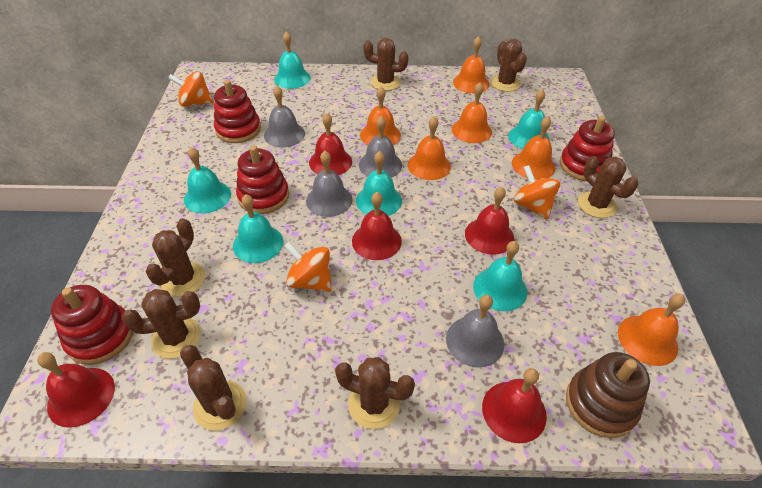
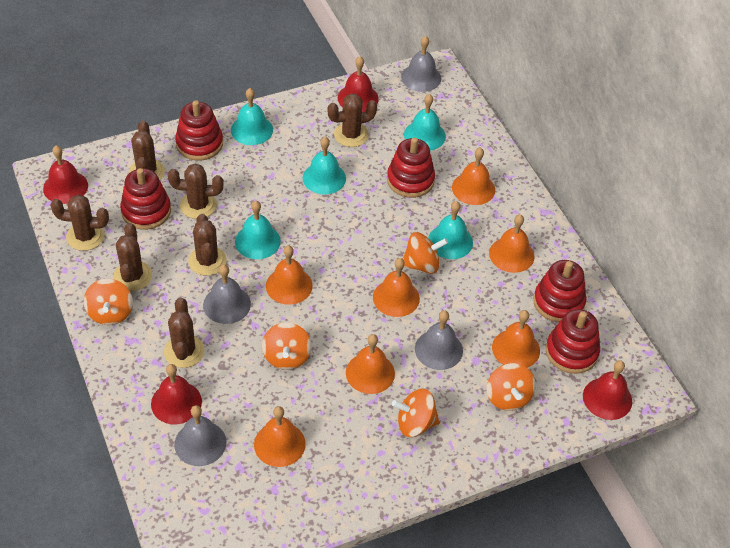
brown stacking toy: [566,352,650,438] = 1 -> none = 0
orange bell: [360,86,401,145] [408,116,451,180] [452,82,492,143] [453,36,489,93] [512,116,555,180] [618,294,685,366] = 6 -> [254,406,306,467] [266,245,313,305] [346,334,395,394] [373,258,420,317] [452,148,495,205] [489,215,535,273] [492,310,540,368] = 7
orange spinning top: [168,71,214,107] [284,242,332,292] [514,165,560,219] = 3 -> [84,279,133,325] [262,323,312,370] [392,388,440,437] [403,232,448,274] [487,363,536,411] = 5
red bell: [37,352,115,428] [309,113,352,175] [352,192,402,260] [465,187,514,255] [482,368,547,443] = 5 -> [43,145,88,204] [151,364,202,424] [338,56,379,112] [583,360,632,420] = 4
red stacking toy: [51,285,133,365] [214,80,261,143] [236,145,289,214] [560,116,615,181] = 4 -> [120,168,171,230] [175,100,223,161] [387,138,435,198] [533,260,586,323] [546,309,600,374] = 5
turquoise bell: [184,147,231,213] [233,194,283,263] [274,31,311,89] [356,151,402,216] [473,241,527,311] [508,89,550,149] = 6 -> [231,88,273,145] [235,201,281,259] [303,137,346,195] [404,94,446,151] [428,201,473,259] = 5

